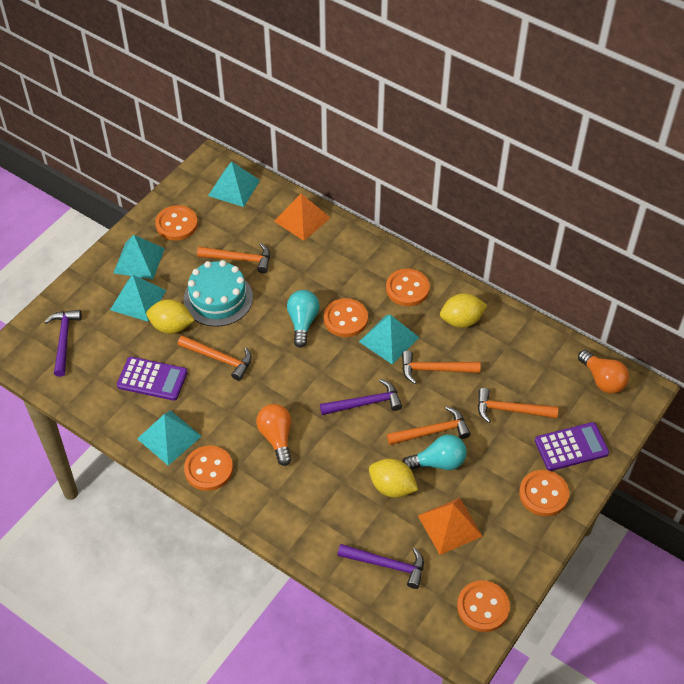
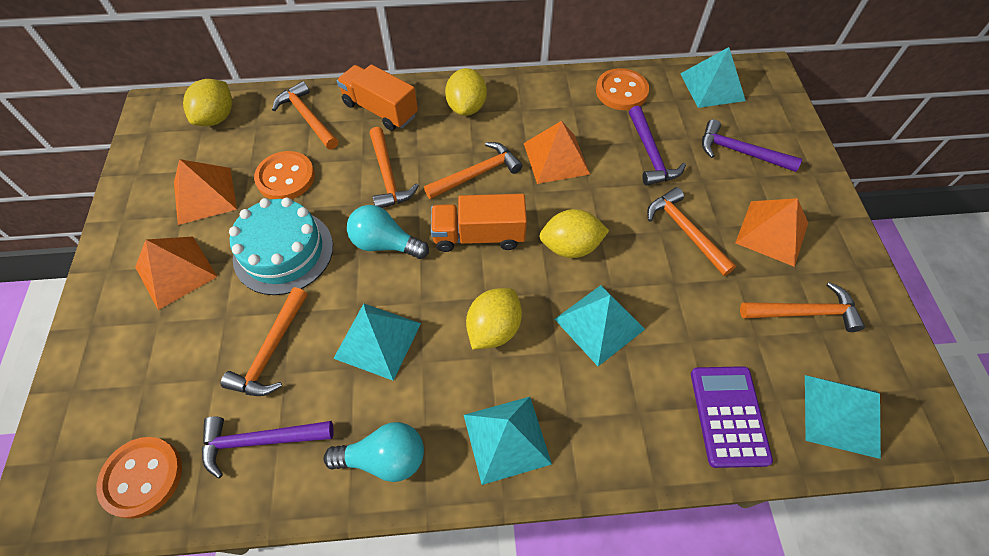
orange button: [155,205,198,241] [184,445,233,491] [324,298,368,337] [386,269,430,306] [457,580,510,632] [519,470,569,516] = 6 -> [96,437,182,519] [254,151,315,199] [596,68,649,110] = 3
orange hammer: [178,335,252,381] [197,243,270,273] [387,406,471,445] [402,351,481,384] [478,388,558,423] = 5 -> [221,287,307,396] [272,81,338,149] [370,127,419,208] [424,142,523,199] [647,187,736,276] [740,282,865,332] = 6
orange light bulb: [256,404,292,466] [578,350,629,394] = 2 -> none = 0
orange pyramid: [274,193,330,241] [418,498,483,555] = 2 -> [135,237,217,310] [174,159,237,225] [524,121,590,184] [735,198,808,267] = 4
orange truck: none = 0 -> [337,64,418,131] [431,194,527,252] = 2
purple calculator: [117,357,188,401] [535,422,609,471] = 2 -> [691,366,773,468] = 1
yellow lemon: [146,299,195,334] [369,459,418,498] [440,293,487,328] = 3 -> [183,79,232,126] [445,68,487,116] [466,288,522,349] [539,209,610,258] = 4

